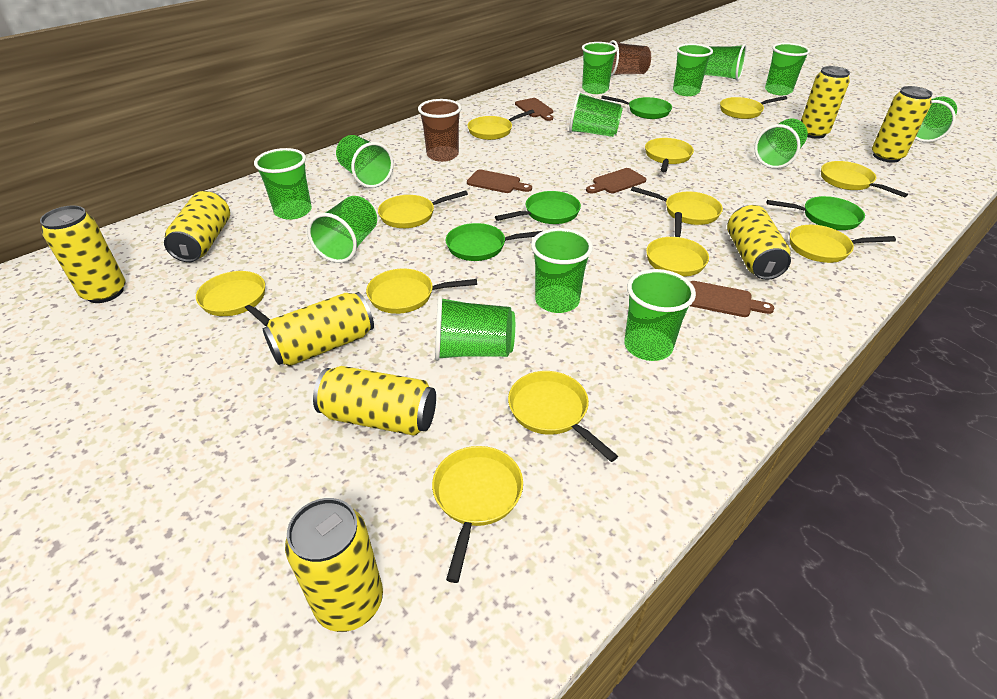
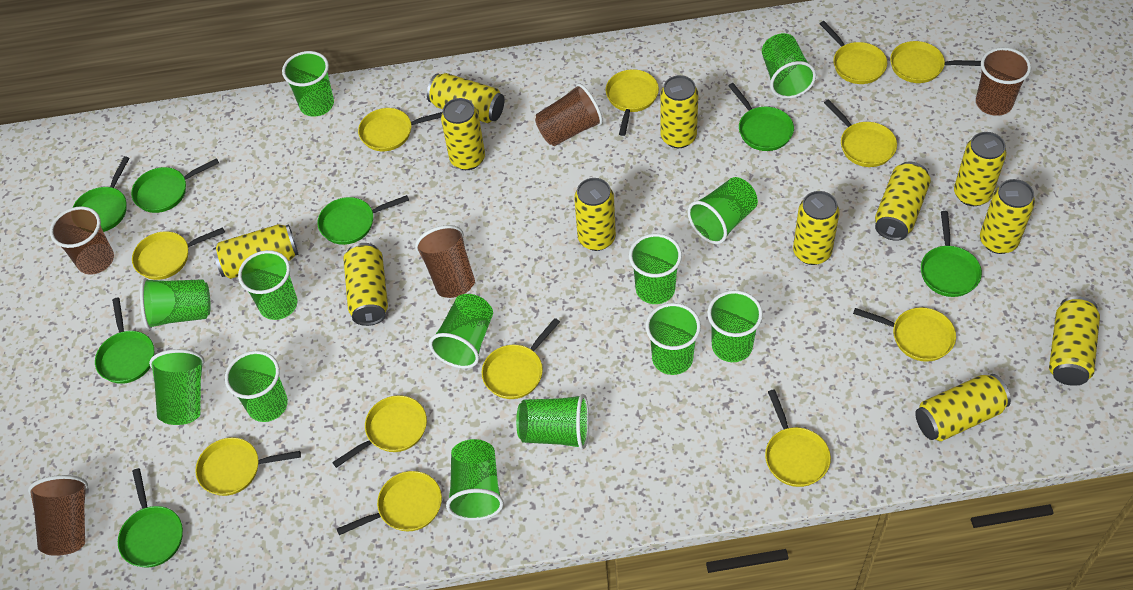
brown cup: [418,99,462,162] [610,40,651,76] = 2 -> [28,475,88,556] [50,206,114,275] [415,225,475,298] [535,83,603,146] [976,47,1031,116] = 5
brown cutting board: [467,169,532,193] [515,98,553,121] [586,168,646,194] [690,281,775,317] = 4 -> none = 0
green pan: [446,223,542,261] [495,191,581,224] [601,95,672,119] [767,196,865,230] = 4 -> [72,156,129,232] [95,298,154,384] [118,468,183,568] [131,158,219,213] [317,195,409,245] [728,83,794,151] [921,211,982,297] = 7
yellow can: [40,206,126,303] [164,191,230,262] [263,292,374,366] [285,498,383,632] [313,366,436,436] [727,205,791,280] [801,66,850,139] [872,86,933,163] = 8 -> [213,224,299,279] [343,243,388,326] [427,73,504,123] [441,98,485,170] [574,178,616,251] [660,75,698,148] [793,191,840,265] [875,162,931,241] [915,374,1011,441] [954,132,1006,206] [980,179,1035,254] [1049,296,1100,386] = 12

